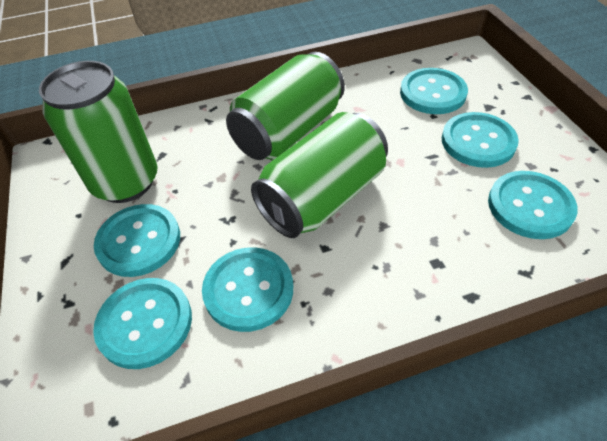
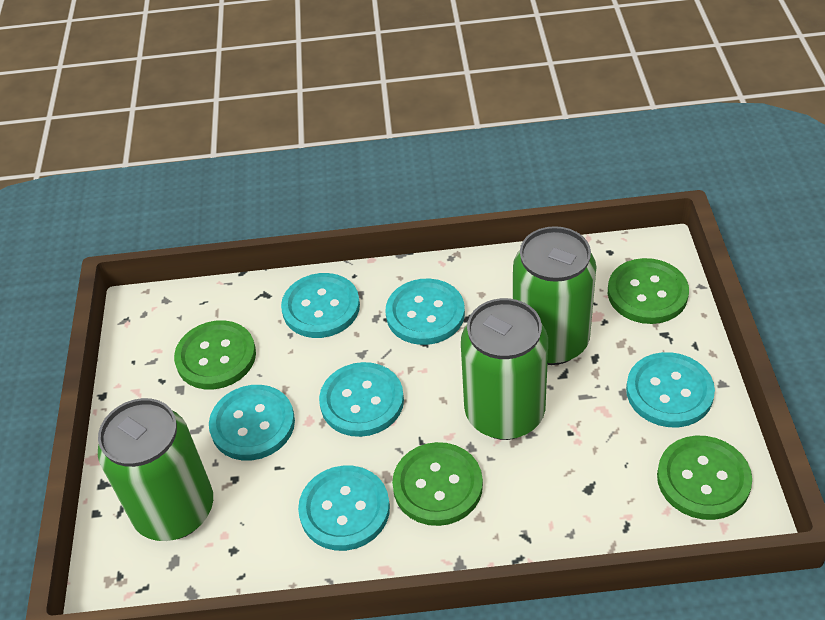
green button: none = 0 -> [174,320,256,390] [392,442,483,526] [608,258,689,324] [657,436,752,520] = 4

